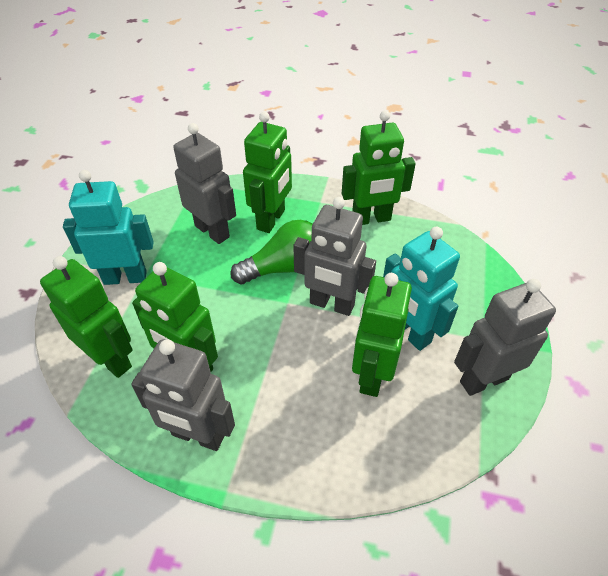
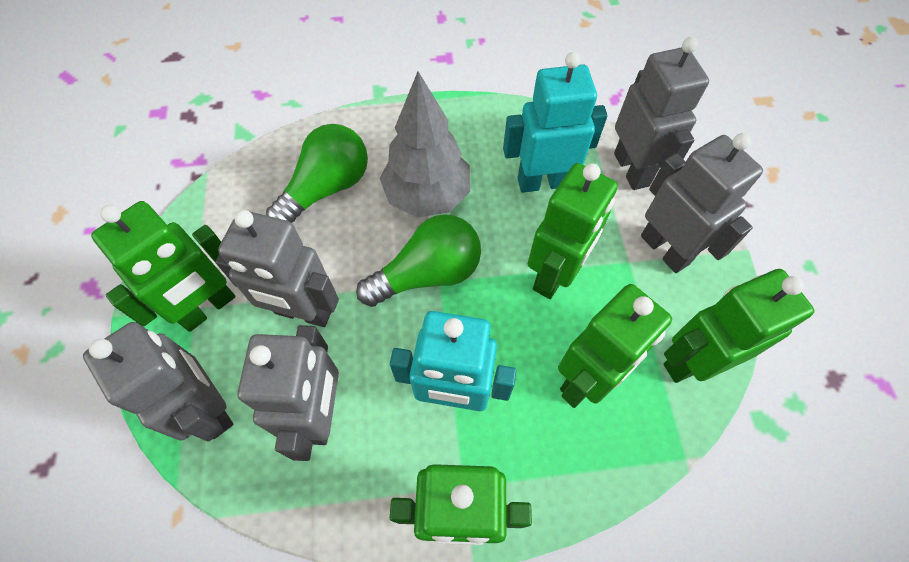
green light bulb: [231,220,313,284] = 1 -> [266,124,368,223] [356,214,481,307] = 2
grey robot: [131,339,235,451] [174,123,236,244] [293,197,376,316] [454,279,556,396] = 4 -> [83,322,233,442] [216,210,339,327] [237,325,339,461] [614,37,709,190] [641,133,763,273] = 5
grey tree: none = 0 -> [380,71,470,217] = 1

